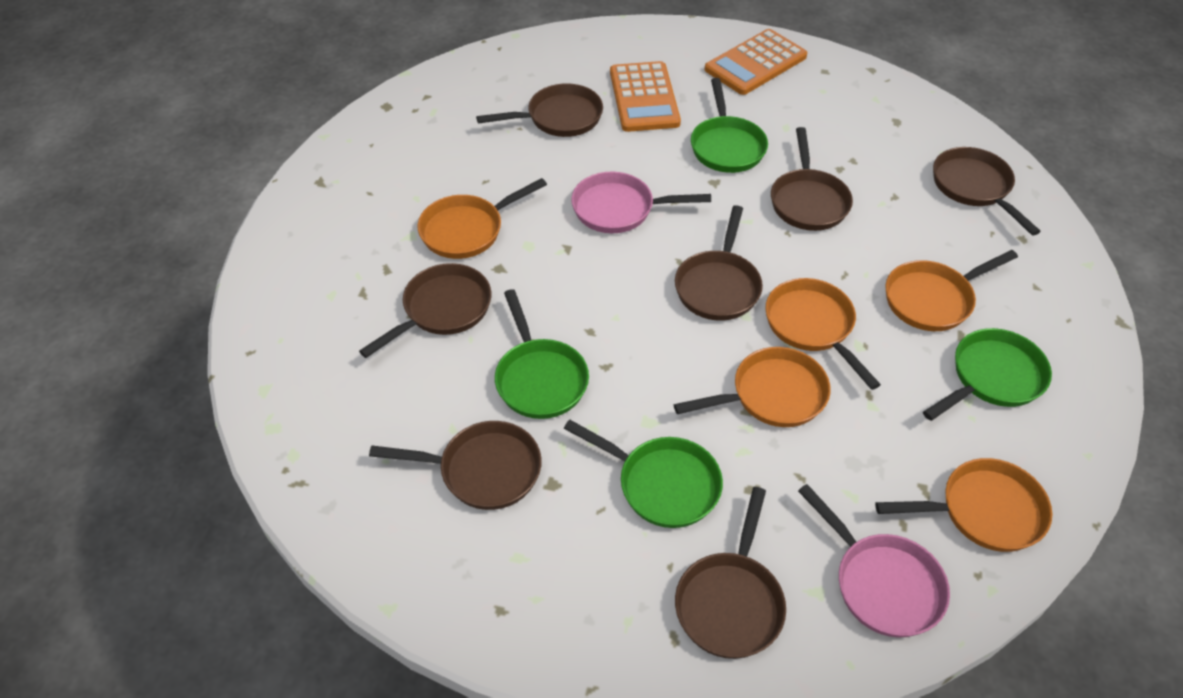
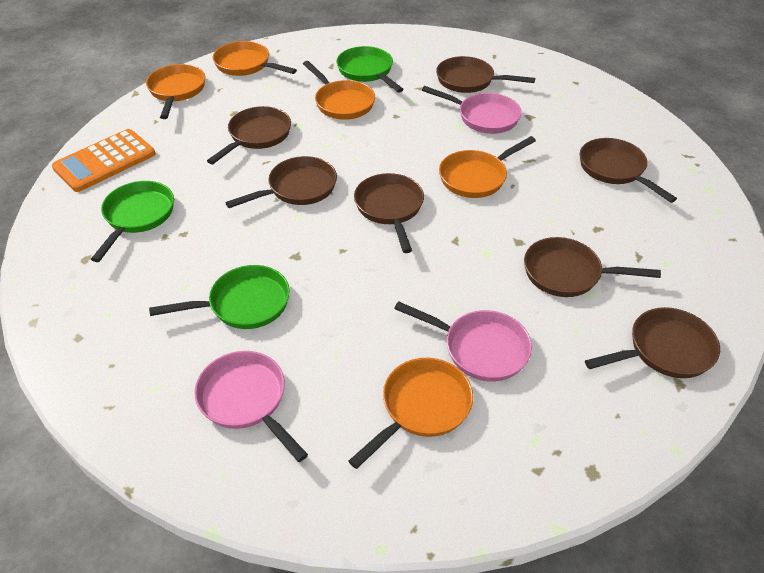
green pan: [495,289,589,419] [564,419,723,528] [691,78,768,173] [923,328,1052,421] = 4 -> [91,181,174,262] [149,265,290,329] [336,46,404,93] = 3
orange calculator: [610,61,681,132] [705,29,808,95] = 2 -> [52,129,155,192] = 1
pink pan: [571,172,711,233] [798,484,950,637] = 2 -> [194,351,308,462] [394,301,532,382] [422,86,522,134] = 3

